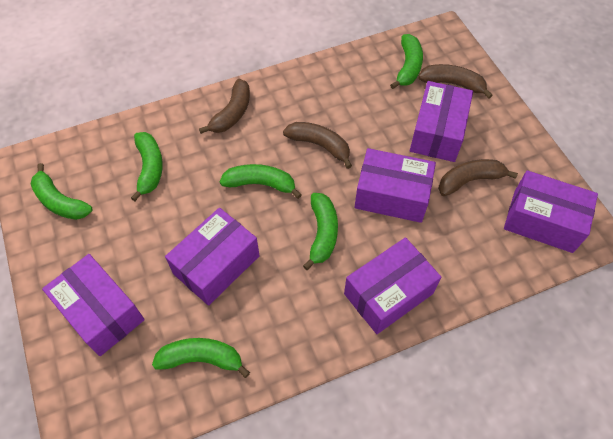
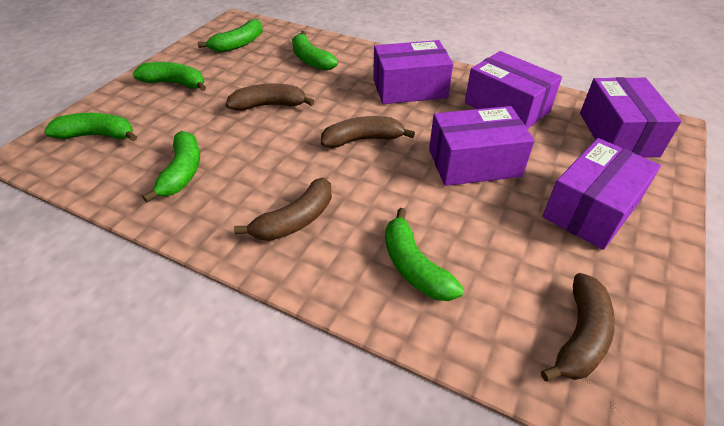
purple box: [42,254,145,356] [165,208,260,306] [344,237,441,334] [355,148,436,223] [410,81,473,162] [504,170,598,253] = 6 -> [373,40,453,104] [429,106,535,186] [465,51,562,129] [542,138,661,250] [580,77,681,157] = 5

